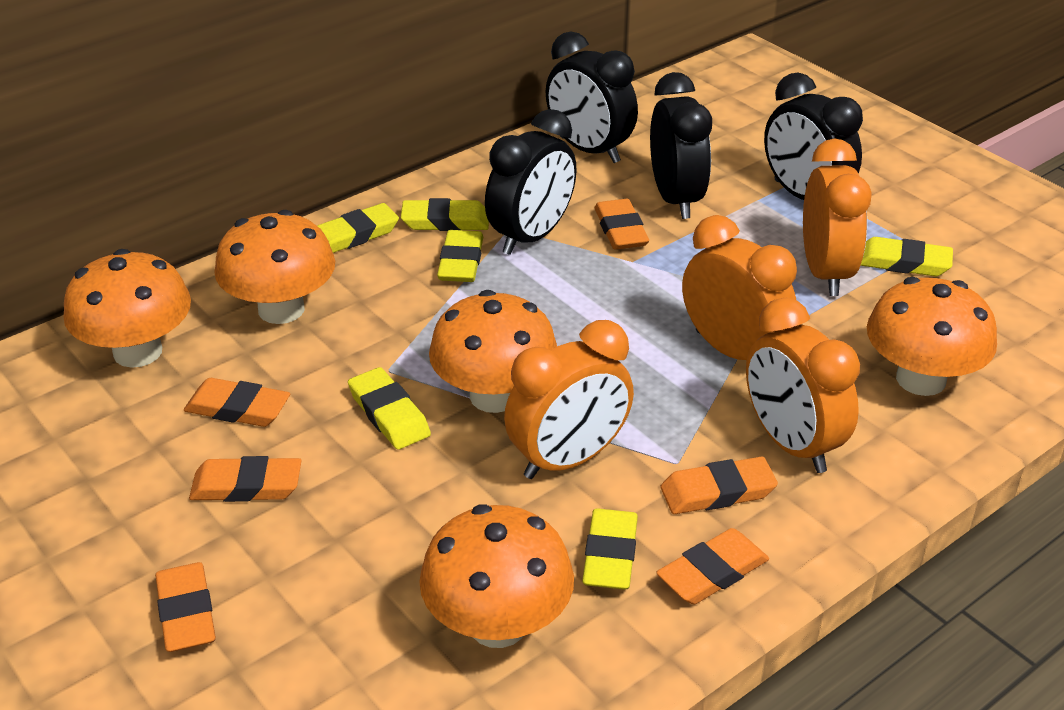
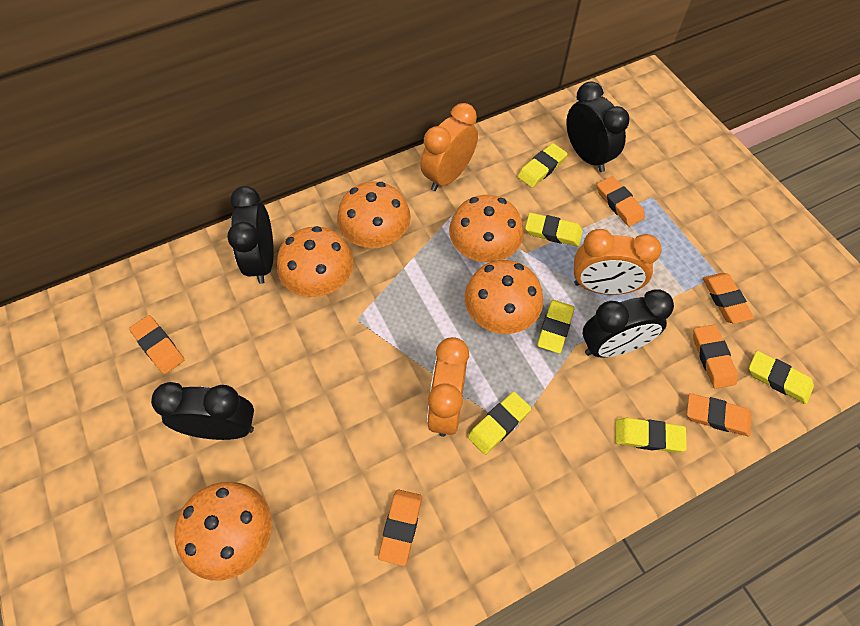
orange clock: [504,320,634,479] [682,215,797,360] [746,298,860,473] [803,138,872,296] = 4 -> [420,103,478,191] [427,337,469,437] [574,229,662,295] = 3

